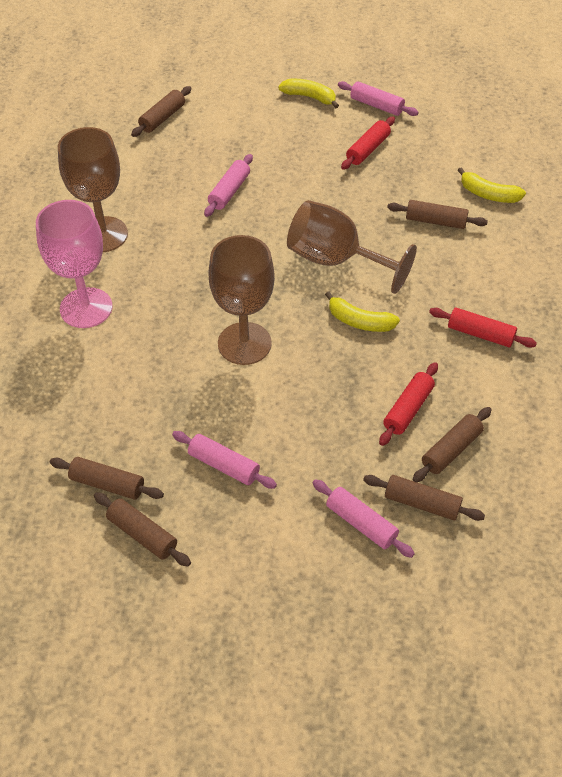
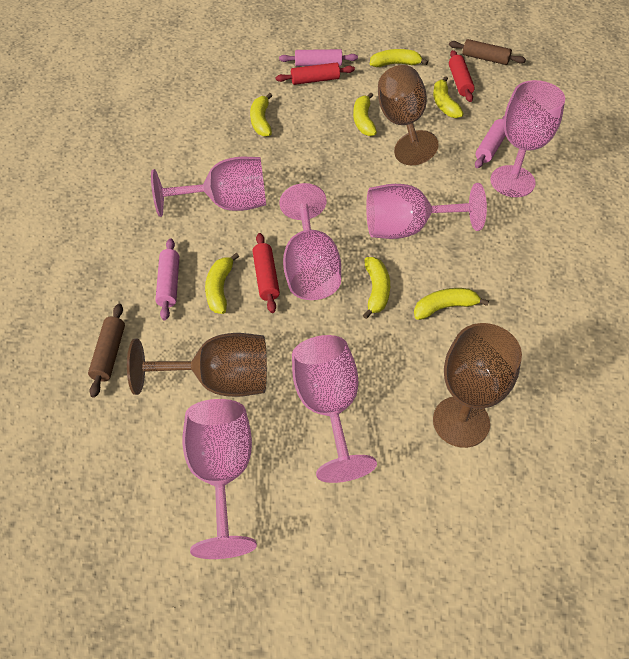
brown rolling pin: [49,457,164,500] [94,492,191,567] [131,86,191,137] [363,475,485,521] [387,200,488,229] [413,407,491,482] = 6 -> [88,304,125,398] [449,39,526,65] = 2
pink goblet: [36,200,113,328] = 1 -> [151,157,266,217] [182,399,257,559] [279,183,341,300] [292,335,377,483] [366,183,487,239] [490,80,565,197] = 6
pink rolling pin: [172,431,277,489] [204,154,253,217] [313,479,415,558] [338,81,419,116] = 4 -> [155,238,179,320] [279,49,358,66] [475,115,506,168] = 3
yellow banana: [278,79,339,108] [325,292,400,332] [458,167,526,203] = 3 -> [205,253,239,314] [250,93,272,137] [353,92,377,136] [363,257,390,319] [370,49,428,67] [414,288,489,320] [433,76,464,118] = 7

